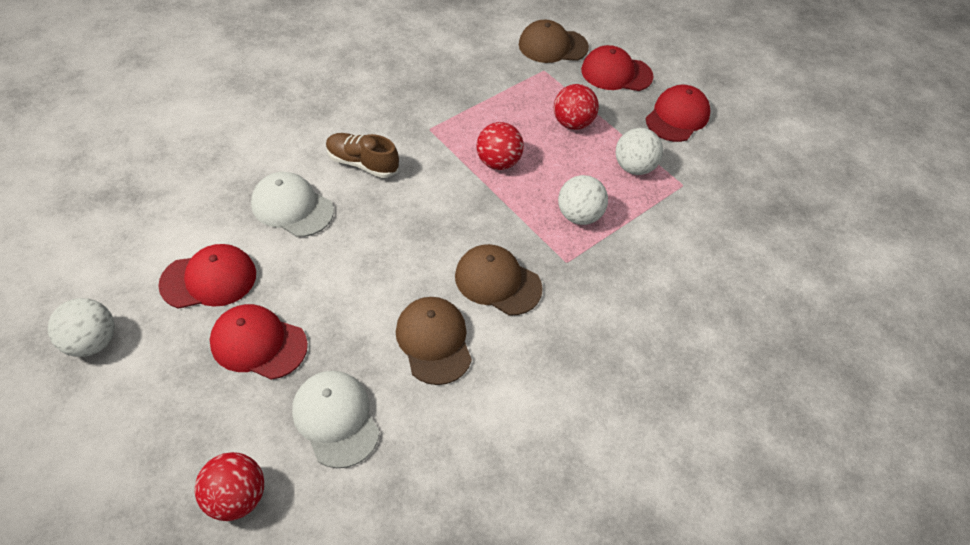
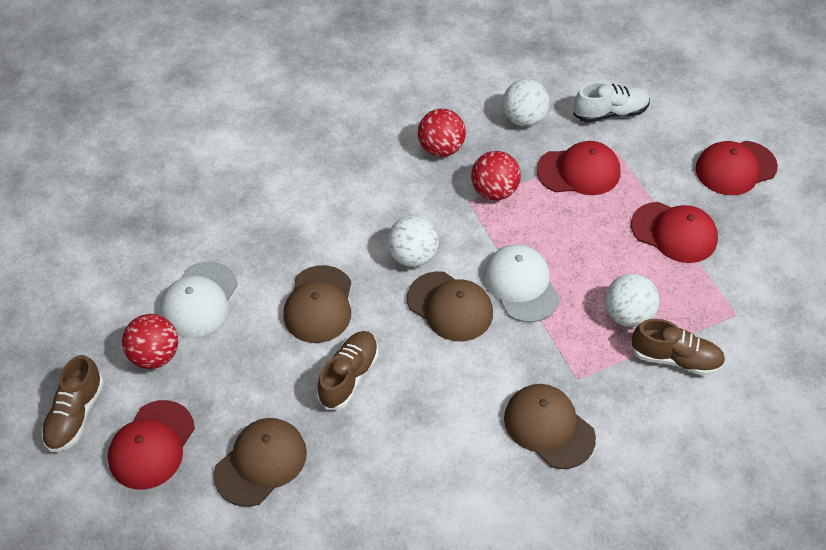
brown cap: [396,297,472,385] [455,244,543,315] [519,20,589,63] = 3 -> [213,418,307,507] [283,265,351,343] [407,271,493,341] [504,384,596,469] = 4
brown shoe: [326,133,399,178] = 1 -> [41,355,104,452] [317,331,378,410] [630,319,725,376] = 3
white shoe: none = 0 -> [573,82,650,123] = 1

